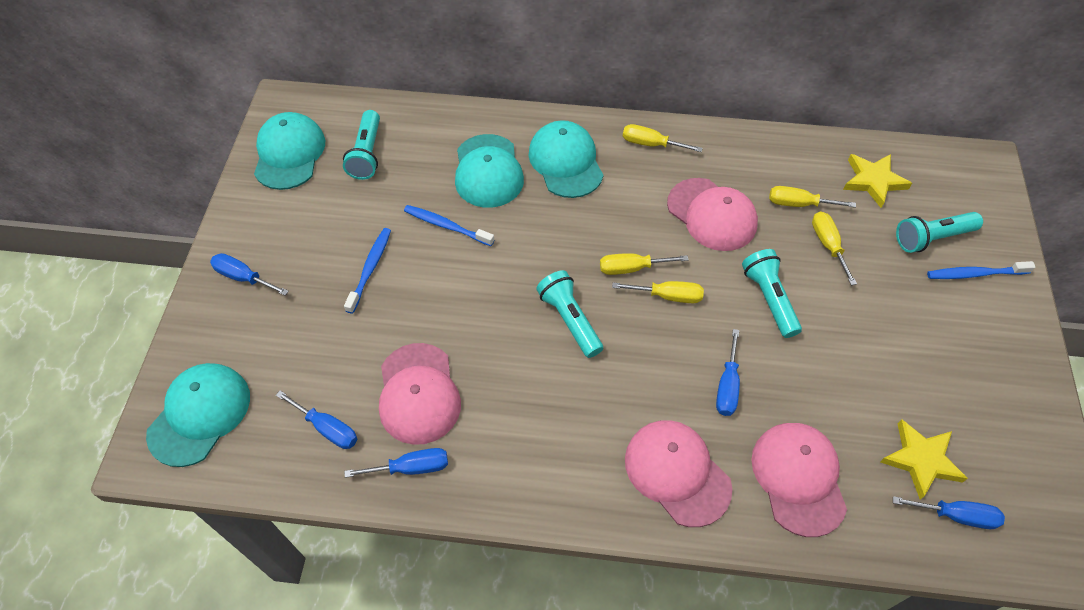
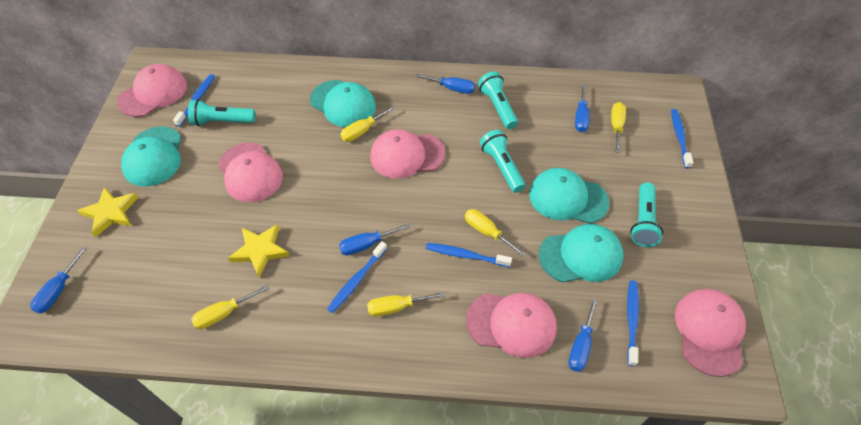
blue toothbrush: [344,228,391,314] [404,205,494,246] [927,261,1035,279] = 3 -> [173,74,215,127] [327,241,387,313] [426,243,512,267] [627,280,639,367] [671,109,693,169] = 5
pink cap: [379,343,461,445] [625,420,732,527] [667,178,758,251] [751,423,847,537] = 4 -> [117,64,187,117] [218,142,283,202] [370,129,445,179] [466,293,557,358] [675,289,746,377] = 5

